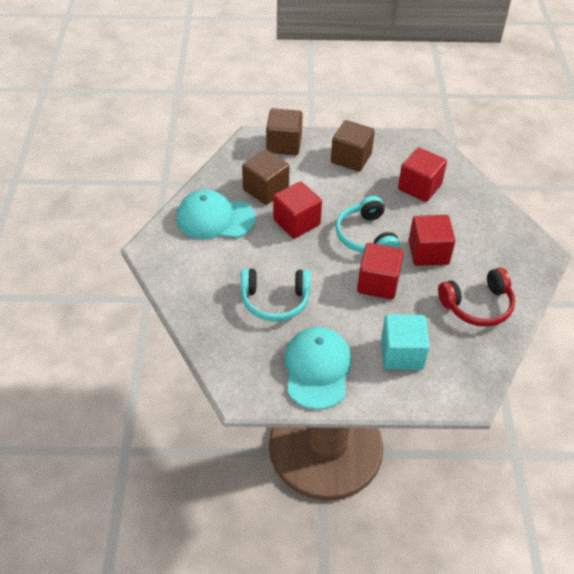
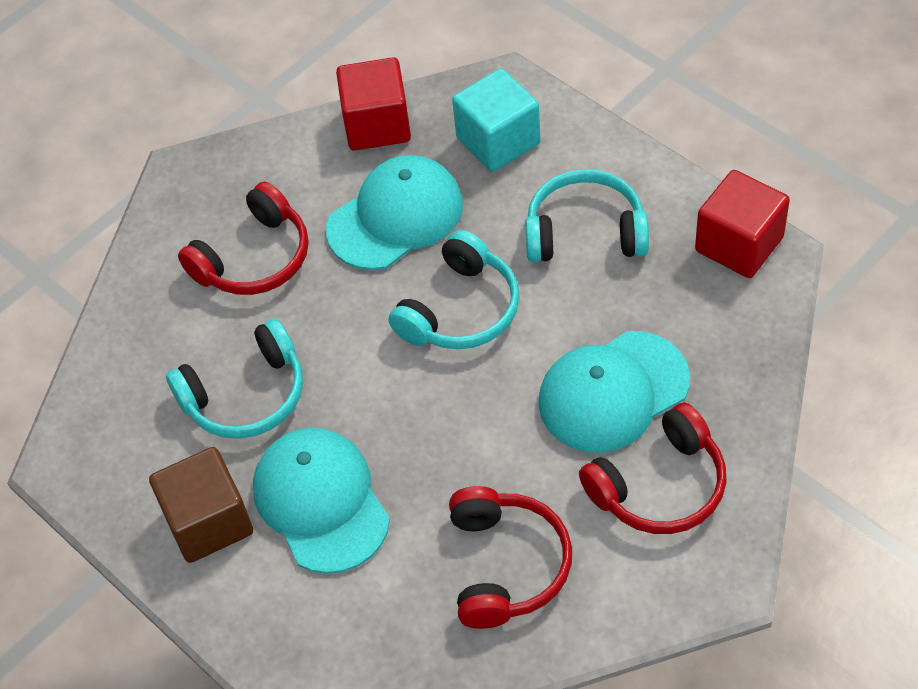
brown cube: [242,150,290,205] [266,108,303,155] [331,120,375,172] = 3 -> [149,447,253,563] = 1
red cube: [273,181,322,239] [357,243,404,299] [398,147,447,202] [409,215,456,266] = 4 -> [336,57,411,151] [695,170,790,278] = 2
red headphones: [438,268,515,327] = 1 -> [178,182,308,295] [449,486,572,629] [579,403,727,534] = 3
turquoise cap: [176,190,256,239] [285,327,352,410] = 2 -> [253,427,390,574] [326,155,463,270] [539,331,690,453] = 3
turquoise headphones: [240,268,311,322] [335,196,400,253] = 2 -> [166,319,303,439] [389,230,520,349] [525,169,649,262] = 3

